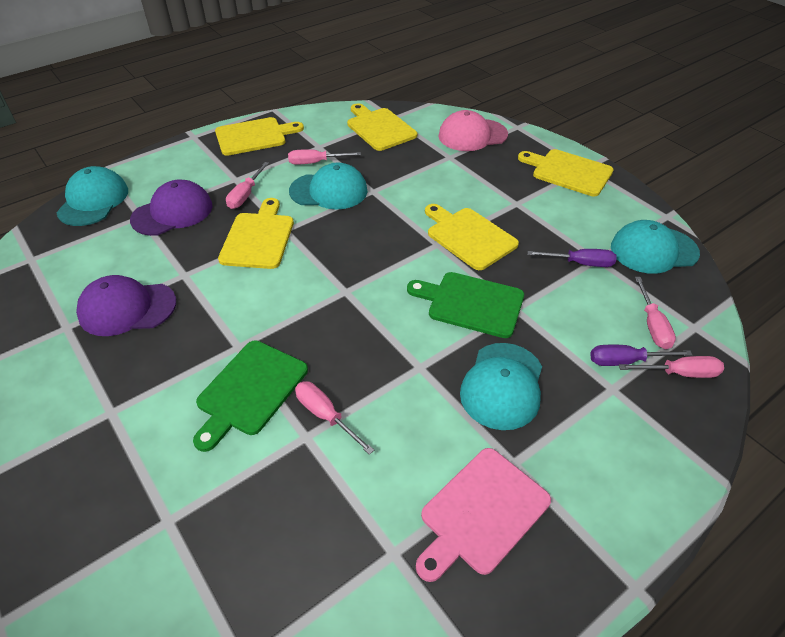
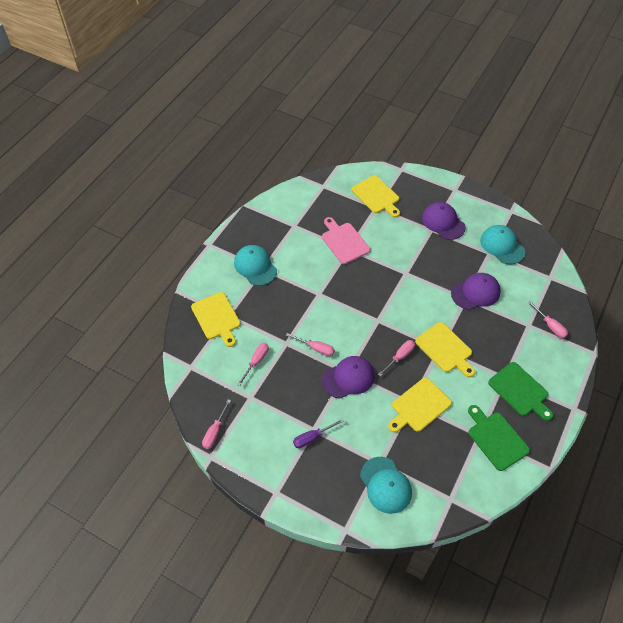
pink cap: [438,110,508,151] = 1 -> none = 0
purple cap: [76,275,176,336] [130,180,212,236] = 2 -> [321,356,375,399] [422,202,466,240] [451,273,501,310] = 3
purple screwdriver: [527,249,616,267] [590,345,692,366] = 2 -> [293,419,344,448] = 1
turquoise cap: [56,166,128,226] [289,163,368,210] [460,343,542,430] [611,220,700,274] = 4 -> [234,245,277,286] [360,457,412,514] [480,225,525,265] = 3
yellow cutting board: [215,117,304,156] [218,198,294,269] [347,103,417,151] [425,204,519,270] [518,149,614,196] = 5 -> [191,292,241,347] [351,175,400,218] [388,378,452,432] [415,322,475,377] = 4

